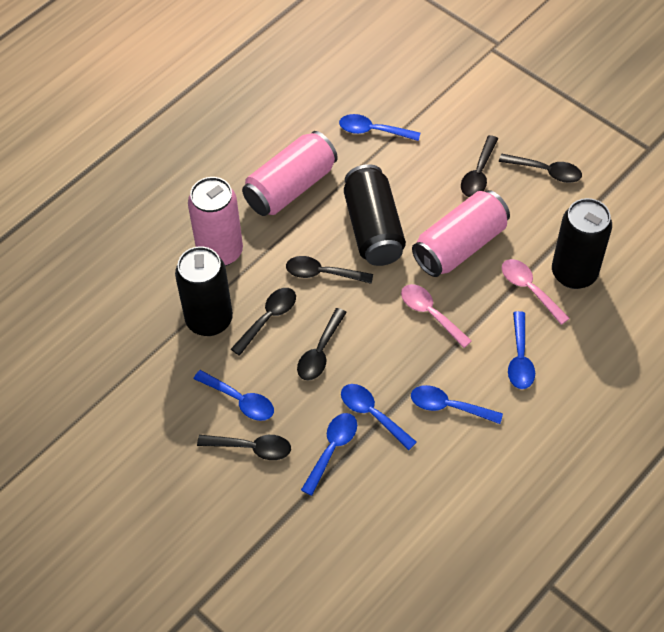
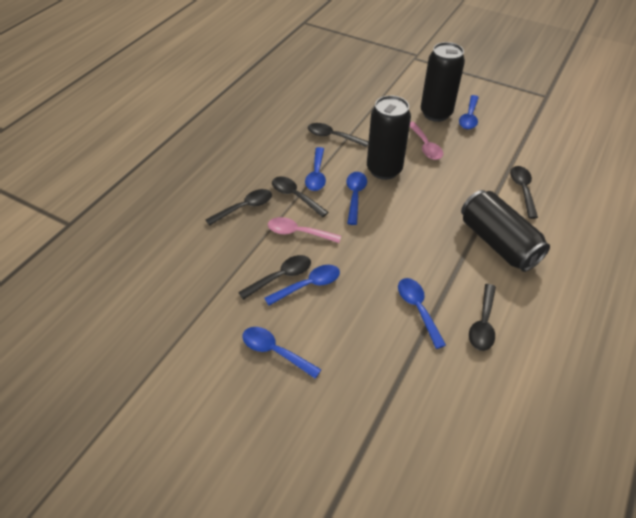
pink can: [188,177,243,266] [242,131,338,216] [412,190,510,277] = 3 -> none = 0

